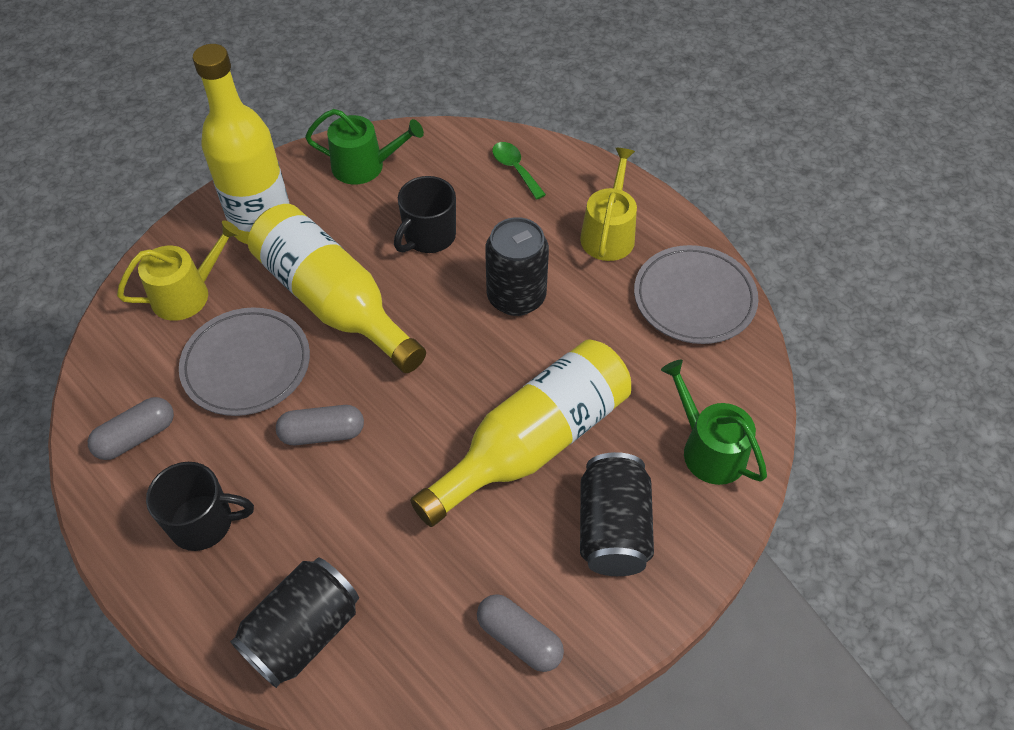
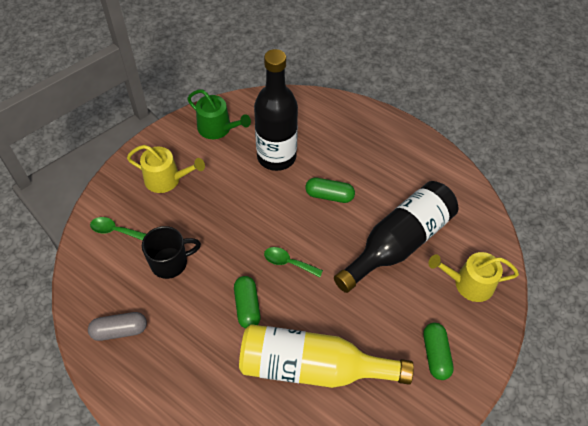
black bottle: none = 0 -> [254,49,298,171] [334,181,459,293] = 2
black can: [230,557,359,688] [485,217,549,316] [580,452,654,576] = 3 -> none = 0
black mug: [146,462,254,551] [394,176,456,253] = 2 -> [142,226,201,279] = 1
green capsule: none = 0 -> [234,276,260,329] [305,177,355,203] [423,323,454,380] = 3
green spoon: [492,142,546,199] = 1 -> [90,217,146,240] [264,247,323,277] = 2
green watering can: [305,109,424,185] [661,360,767,485] = 2 -> [187,90,251,139] = 1
grey capsule: [88,397,174,460] [276,405,364,445] [477,594,564,672] = 3 -> [88,312,147,341] = 1
grey plate: [179,307,310,416] [634,245,758,344] = 2 -> none = 0
yellow bottle: [193,44,289,244] [248,204,426,373] [410,339,631,527] = 3 -> [239,324,414,388] = 1

